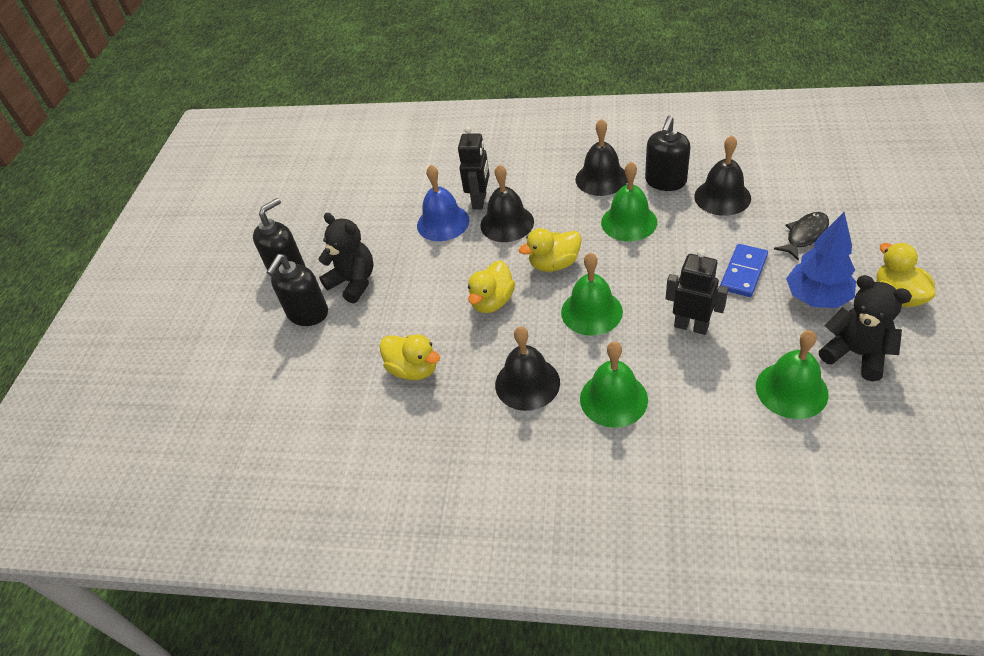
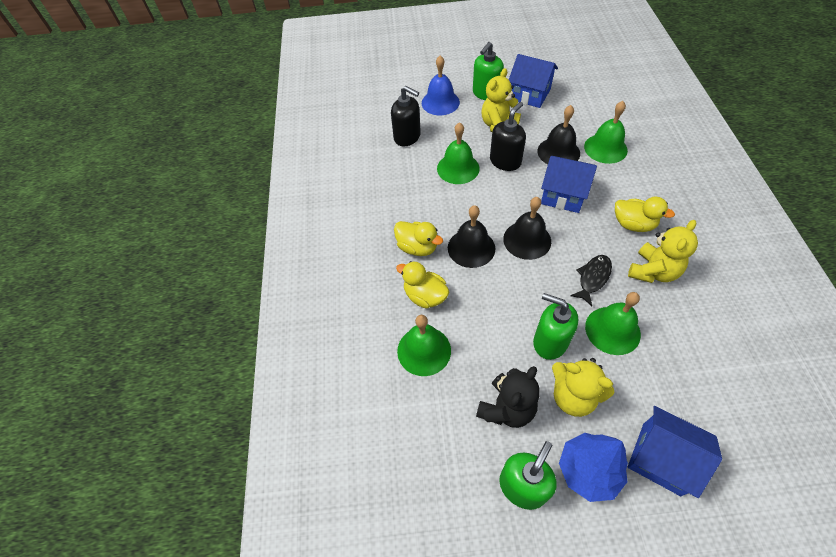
black bell: [480,164,534,242] [495,326,560,411] [575,119,627,196] [694,135,751,216] = 4 -> [448,205,495,268] [503,197,551,260] [537,105,580,164] = 3
black robot: [458,126,490,210] [666,249,728,335] = 2 -> none = 0
black soap dispenser: [253,198,305,277] [266,254,328,326] [645,116,691,191] = 3 -> [391,86,421,146] [490,102,526,171] = 2
black teddy bear: [318,213,374,303] [819,275,912,381] = 2 -> [476,366,540,428] = 1
blue domino: [720,244,768,297] = 1 -> none = 0
blue house: none = 0 -> [509,54,558,108] [541,156,597,213] [628,406,722,498] = 3
green soap dispenser: none = 0 -> [473,42,504,100] [499,441,557,510] [533,293,578,360] = 3
yellow duck: [380,335,440,380] [468,261,515,313] [519,228,582,272] [877,243,936,307] = 4 -> [394,221,443,256] [396,261,449,309] [615,197,675,232] = 3
yellow teddy bear: none = 0 -> [481,68,521,132] [552,358,614,417] [628,220,698,283] = 3

